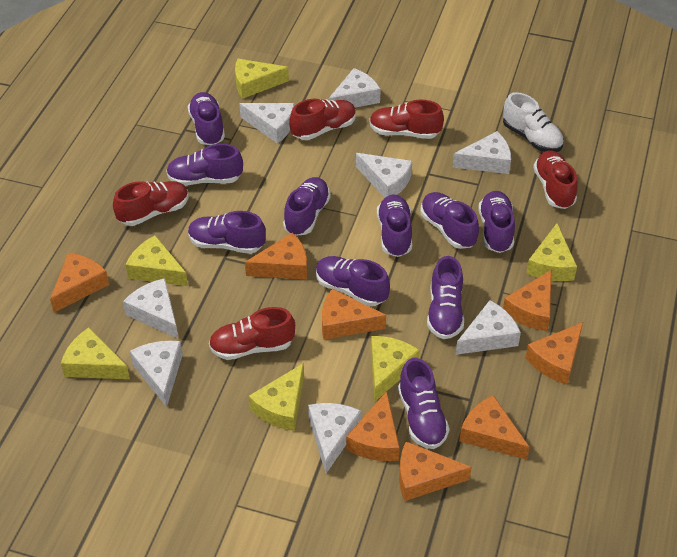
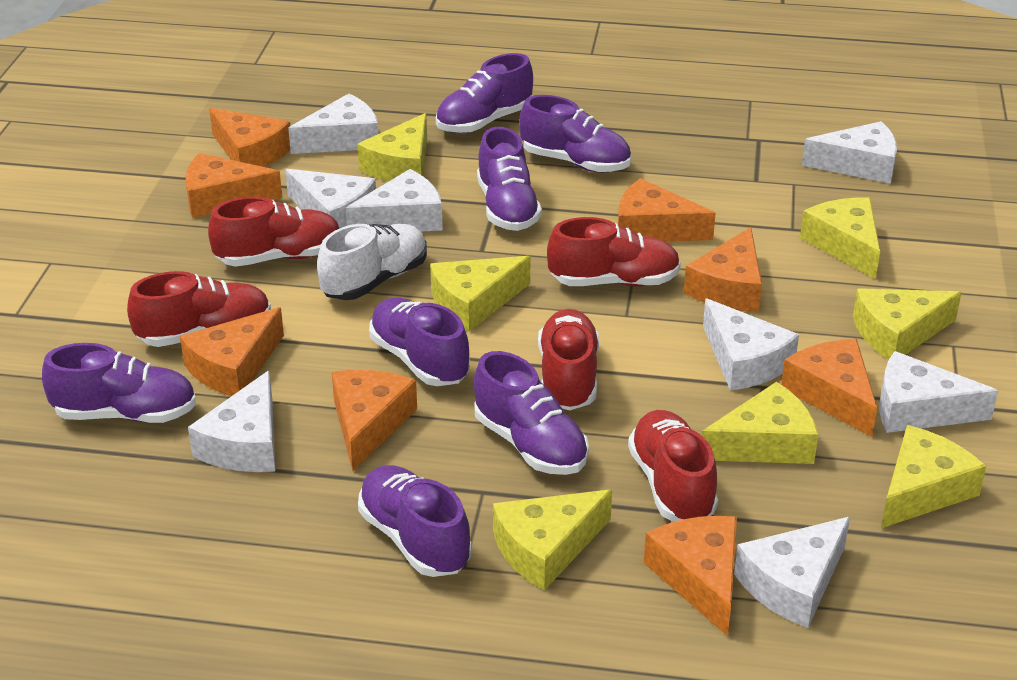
purple shoe: [166,144,243,186] [188,92,225,145] [188,211,266,254] [283,177,331,236] [316,256,390,306] [377,194,412,257] [398,358,449,449] [421,192,479,249] [427,256,464,339] [479,191,515,253] = 10 -> [42,343,196,423] [358,465,471,577] [369,298,470,386] [436,53,533,133] [474,351,589,475] [477,127,542,231] [519,95,631,173] = 7
yellow cheese: [61,327,130,379] [126,235,188,286] [235,59,289,99] [249,363,304,431] [371,336,420,402] [526,223,577,281] = 6 -> [357,113,427,181] [430,256,530,332] [493,489,612,591] [702,382,818,464] [800,198,880,279] [853,288,962,360] [881,425,986,528] = 7

